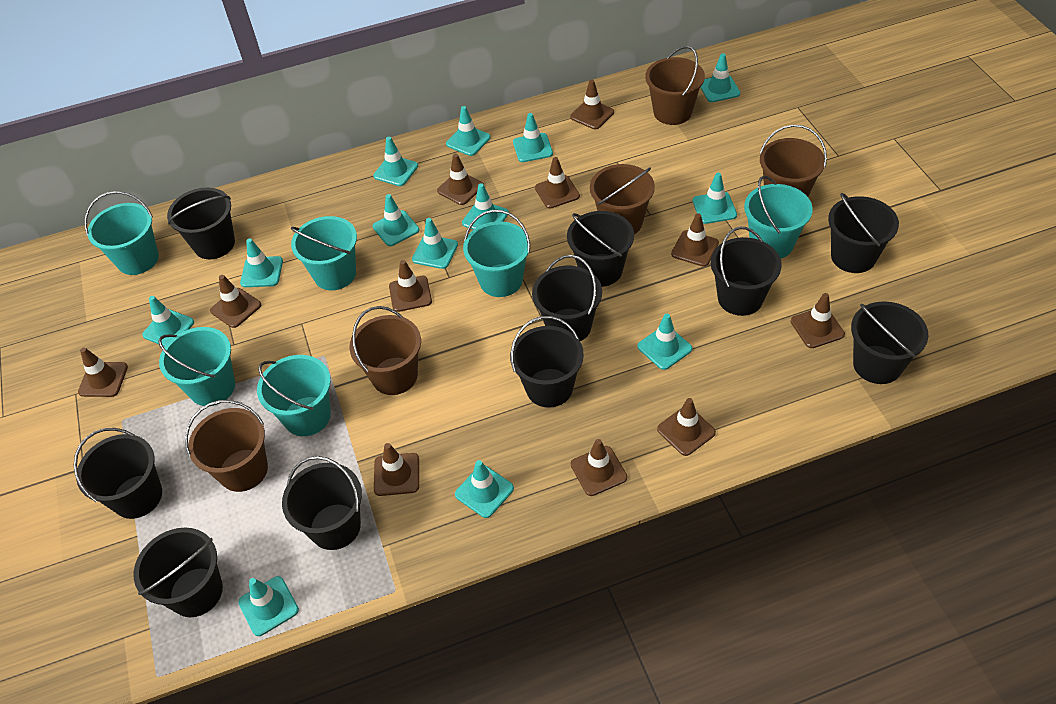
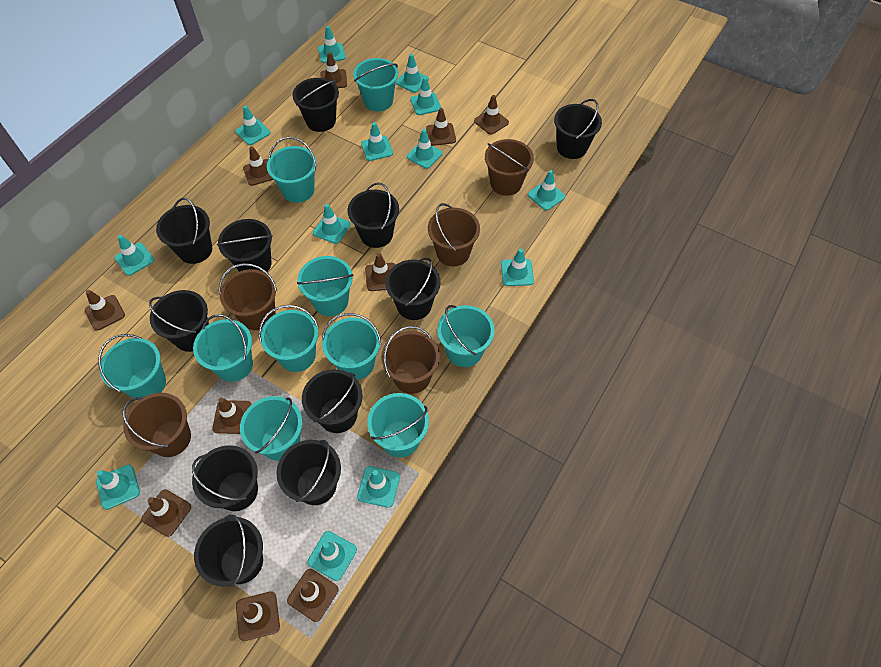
black bucket: [73,428,162,519] [133,528,223,617] [167,187,235,259] [282,456,362,550] [510,316,584,408] [532,255,602,341] [567,211,634,287] [711,227,781,316] [828,193,899,273] [851,302,929,384] = 10 -> [149,290,209,352] [156,198,212,264] [192,445,258,511] [194,515,263,587] [217,219,273,272] [276,440,341,505] [292,78,339,132] [302,369,363,433] [348,182,399,248] [385,258,440,320] [554,99,602,159] = 11
brown traffic cone: [78,347,128,397] [210,275,261,328] [374,443,419,496] [389,260,432,312] [437,154,484,205] [535,157,580,209] [570,80,614,129] [571,439,627,496] [657,398,716,456] [671,213,719,267] [791,293,845,348] = 11 -> [85,290,125,331] [141,489,191,537] [212,398,252,434] [236,591,280,641] [243,146,274,186] [287,569,338,622] [320,52,347,88] [365,253,396,291] [426,108,456,146] [474,95,509,135] = 10
turquoise bucket: [84,191,159,275] [158,327,235,406] [257,355,331,436] [291,216,357,290] [463,210,530,297] [744,176,813,259] = 6 -> [98,334,166,400] [193,314,253,382] [240,396,302,461] [259,305,319,372] [267,137,317,203] [297,256,354,316] [322,313,381,380] [353,58,398,111] [367,393,429,458] [437,305,495,367] = 10

